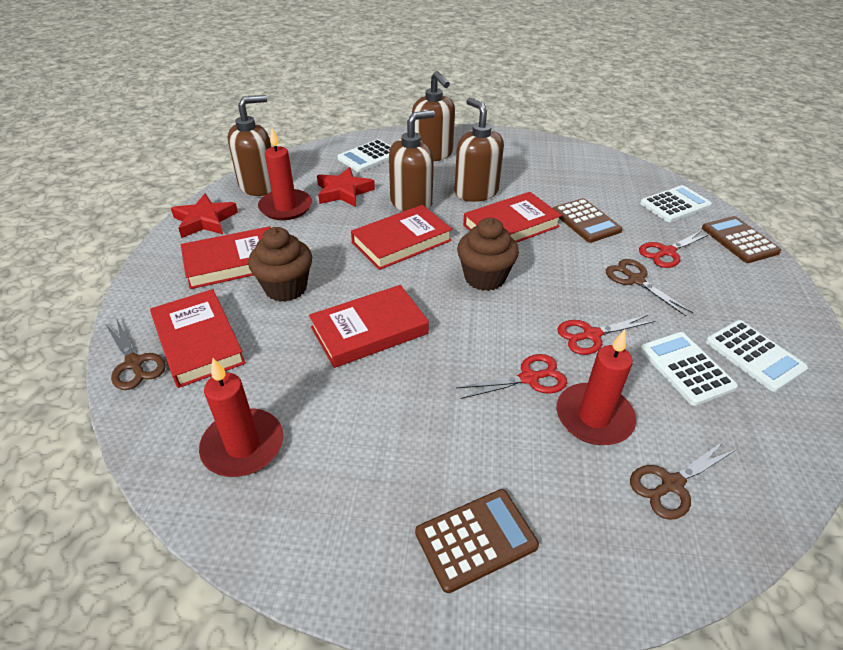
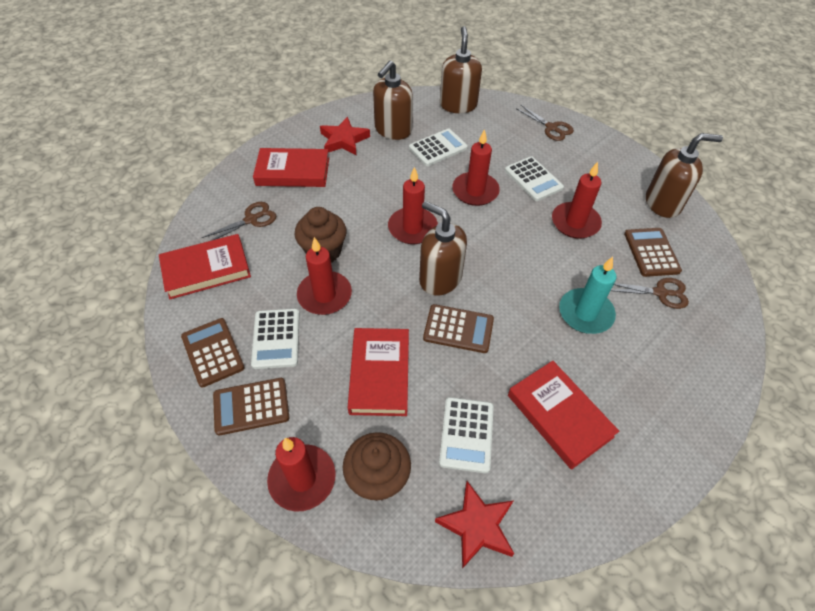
brown calculator: [415,489,539,593] [553,198,623,243] [702,216,781,263] = 3 -> [181,318,245,387] [213,378,289,435] [423,304,494,353] [624,228,682,277] = 4
red book: [150,289,246,388] [181,226,271,289] [309,285,429,368] [351,205,452,270] [463,192,562,243] = 5 -> [159,234,251,299] [253,148,329,187] [347,328,409,416] [508,361,619,470] = 4
red candle: [199,358,283,477] [258,128,312,220] [557,329,636,445] = 3 -> [267,437,336,511] [297,237,352,315] [388,167,438,244] [452,129,500,206] [552,162,602,239] = 5
red scissors: [456,354,567,399] [557,315,655,355] [639,230,710,268] = 3 -> none = 0
turquoise candle: none = 0 -> [559,257,616,334] = 1

